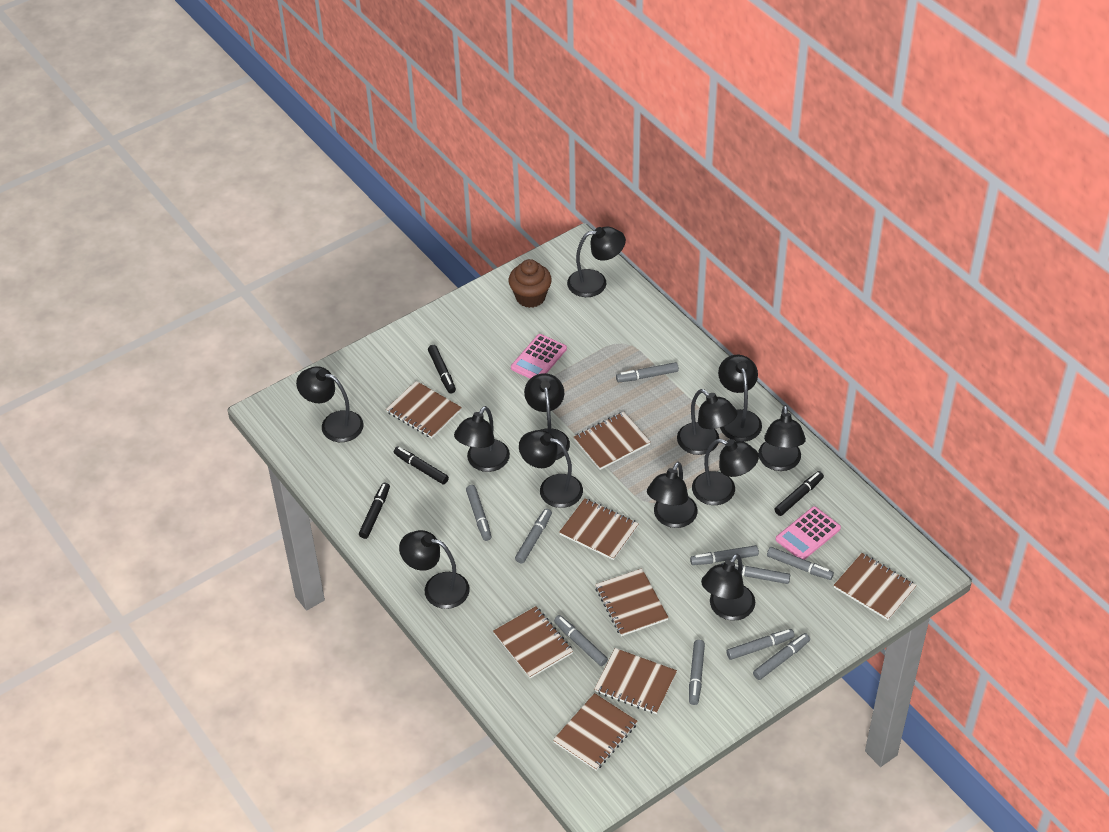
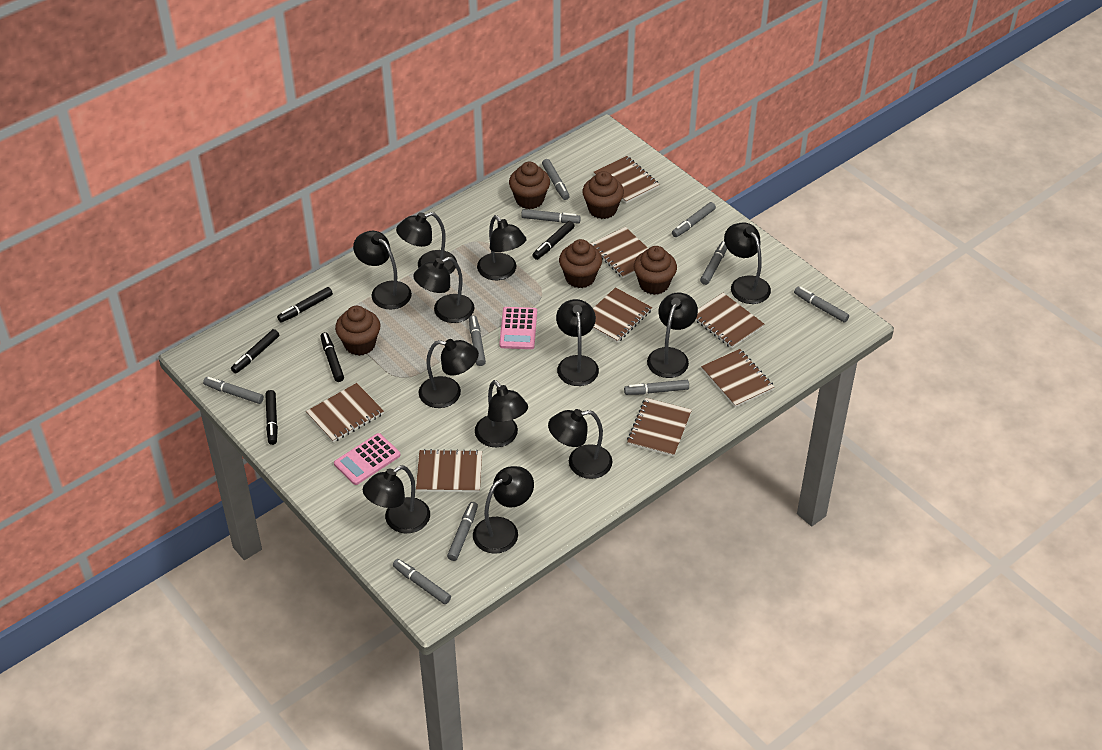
black marker: [359,483,390,539] [394,447,449,484] [428,345,456,393] [774,471,824,516] = 4 -> [231,329,279,374] [265,390,278,445] [277,287,333,323] [320,332,344,382] [533,221,574,260] = 5
brown cupcake: [509,259,552,308] = 1 -> [335,306,380,356] [509,161,550,209] [559,239,602,288] [582,171,624,219] [634,246,677,295] = 5

